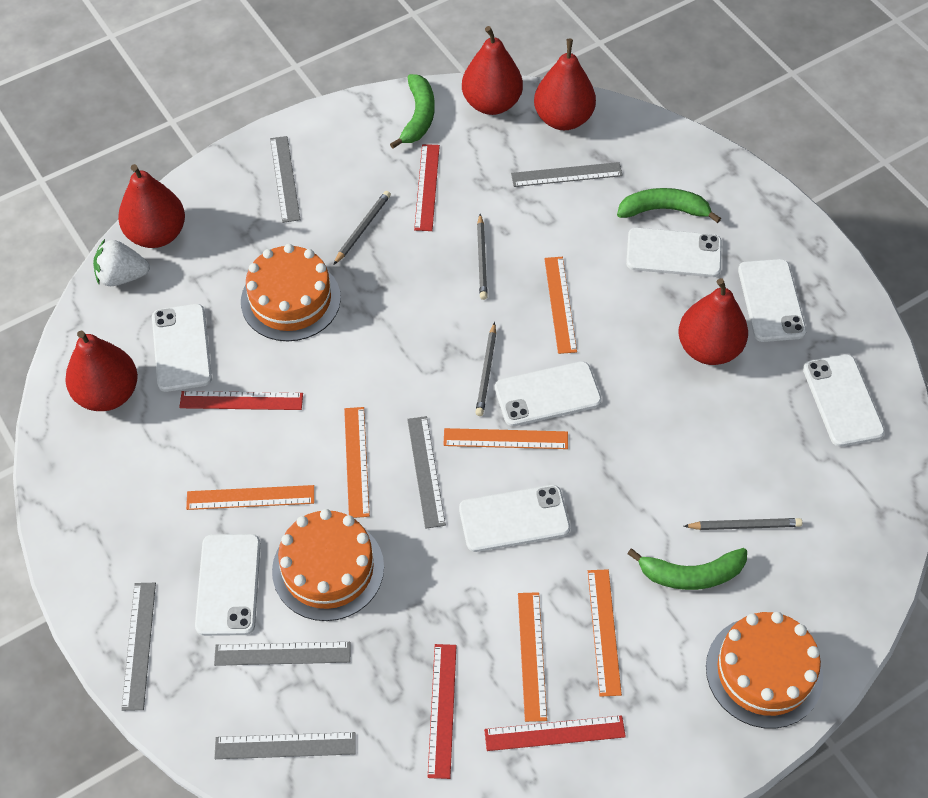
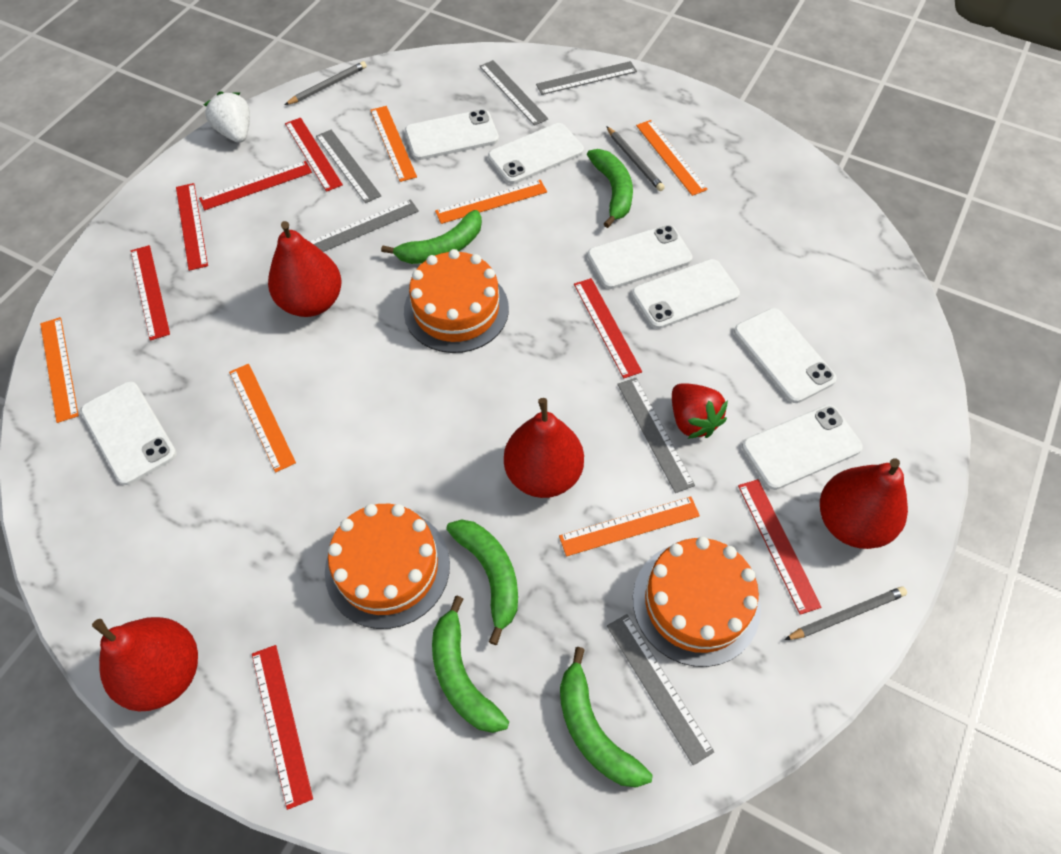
green banana: [390,74,435,149] [617,188,721,223] [627,548,747,590] = 3 -> [381,210,482,264] [432,596,509,733] [446,519,518,645] [560,647,653,787] [587,149,633,228] = 5
grey pencil: [333,191,391,265] [475,322,496,416] [477,214,488,300] [684,518,802,530] = 4 -> [285,61,367,105] [606,126,665,191] [785,586,907,640] = 3
red pear: [65,331,138,411] [118,164,185,248] [462,26,523,115] [534,39,596,130] [678,278,748,365] = 5 -> [92,617,198,711] [268,221,342,317] [504,398,584,498] [820,458,908,549] = 4
red ruler: [179,391,303,410] [414,144,440,231] [428,644,457,779] [484,715,626,751] = 4 -> [131,245,170,341] [176,183,208,271] [199,161,312,210] [252,645,313,810] [285,118,343,192] [574,278,642,379] [738,479,822,615] = 7
red strawberry: none = 0 -> [672,383,728,439] = 1

